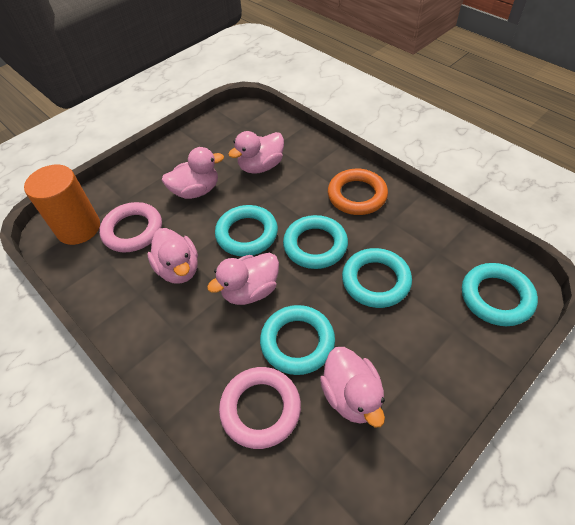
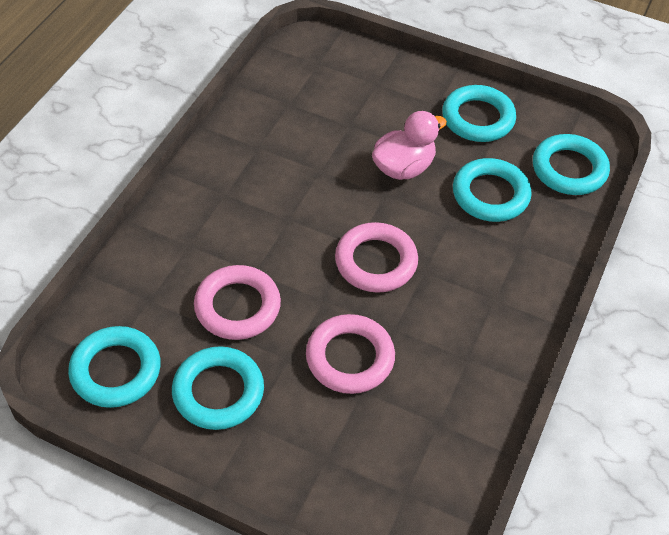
orange cylinder: [24,165,100,245] = 1 -> none = 0
orange ring: [328,169,388,215] = 1 -> none = 0
pink duck: [148,228,198,284] [162,147,224,199] [207,253,279,305] [228,131,284,174] [320,347,385,427] = 5 -> [372,111,447,180] = 1
pink ring: [99,202,162,252] [219,367,301,449] = 2 -> [194,265,281,340] [306,314,395,394] [335,222,418,293] = 3

